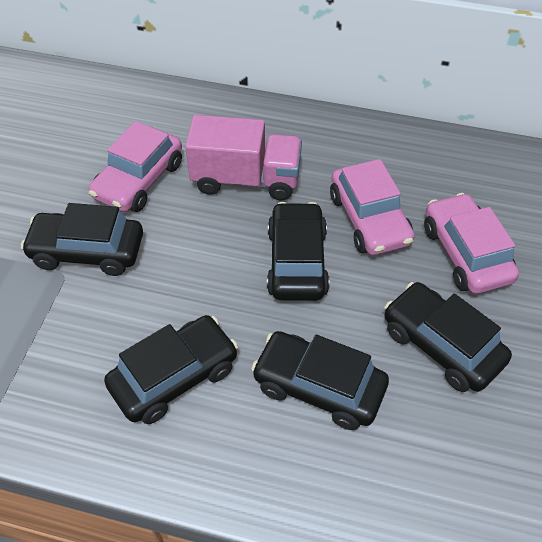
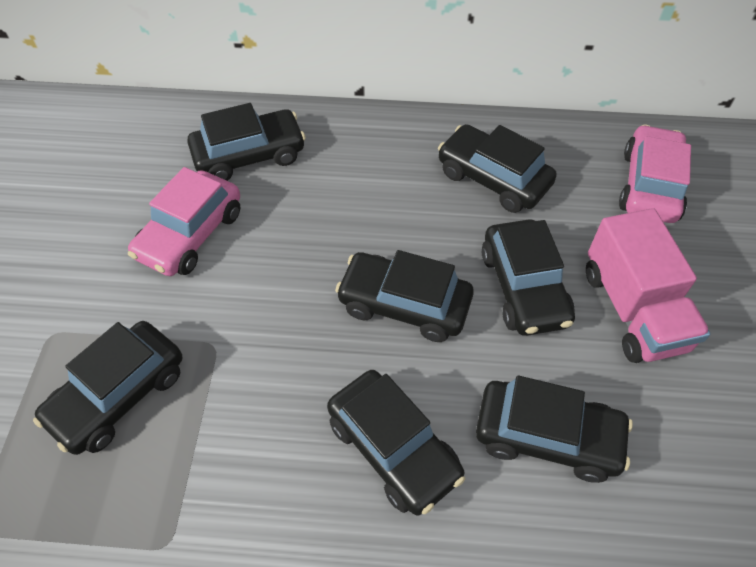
black car: [21,203,143,276] [104,315,238,424] [251,331,389,430] [267,202,330,301] [384,282,512,392] = 5 -> [33,321,182,455] [187,103,306,181] [327,370,465,515] [335,250,474,342] [438,124,557,213] [476,376,633,483] [482,220,575,336] = 7
pink car: [89,121,182,212] [330,159,414,255] [424,193,519,294] = 3 -> [128,167,240,276] [619,124,691,223] = 2

